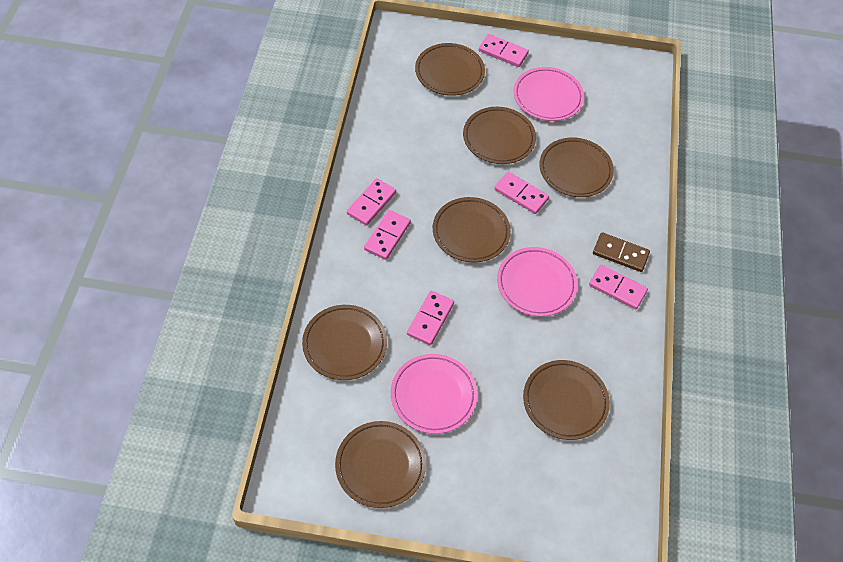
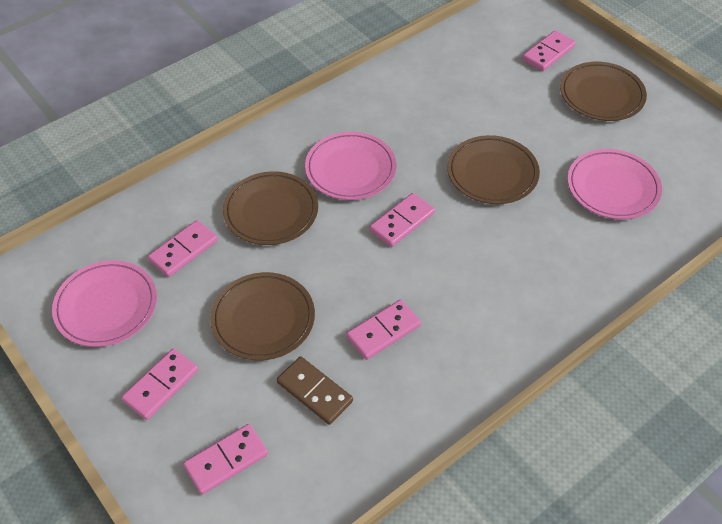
brown plate: [302,305,387,380] [335,421,426,508] [415,43,485,96] [433,197,511,262] [463,107,536,164] [523,360,610,440] [539,138,614,197] = 7 -> [210,272,315,361] [223,171,318,245] [447,135,540,204] [560,62,647,121] = 4

